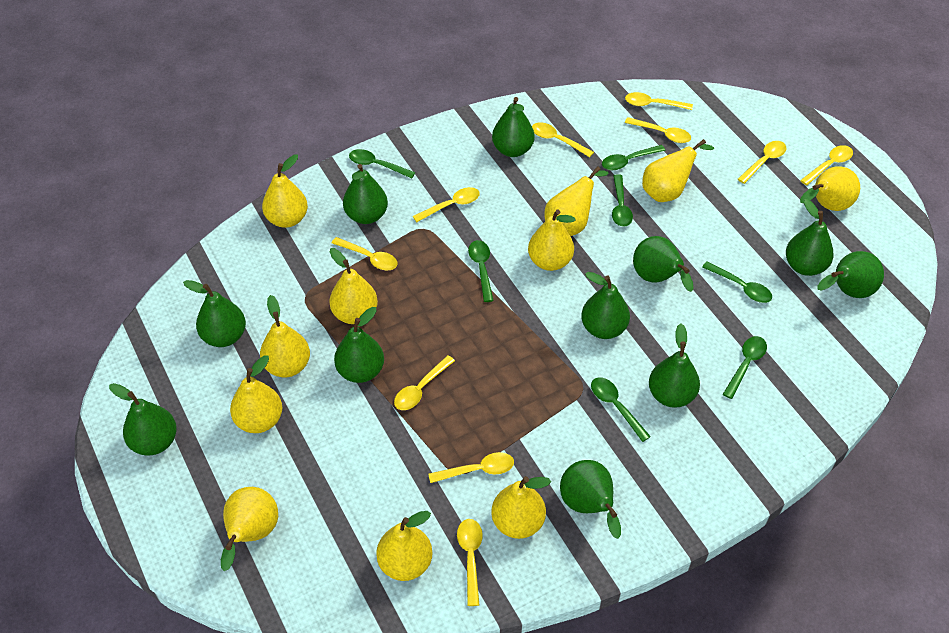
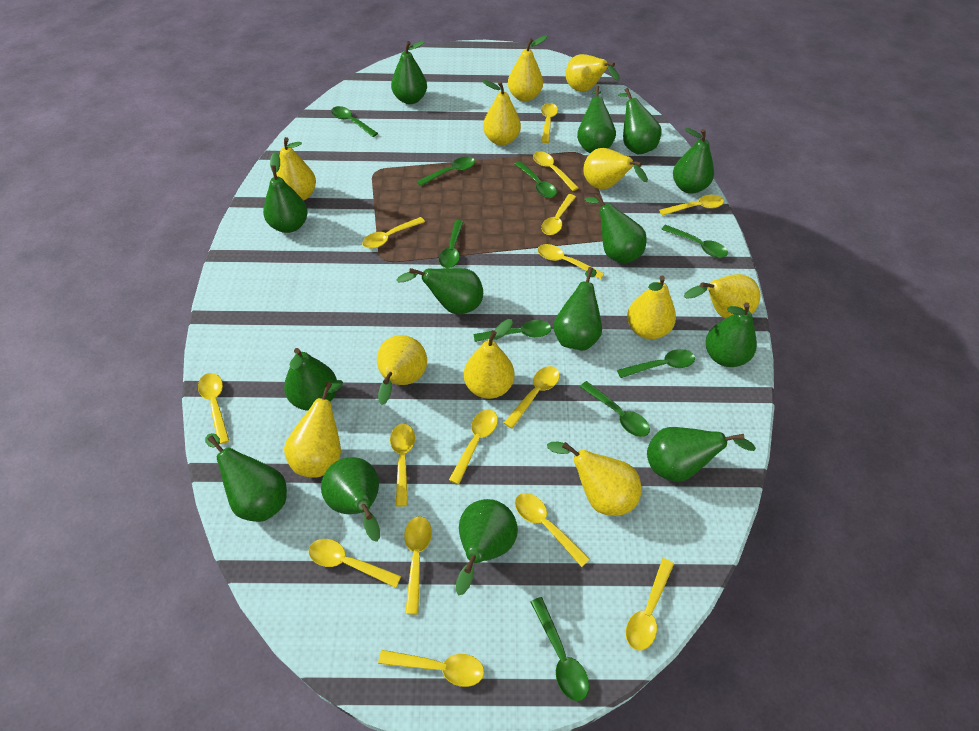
green pear: [109,383,177,455] [183,280,246,347] [334,307,384,383] [343,164,388,224] [492,97,535,157] [560,460,621,539] [581,272,630,339] [633,236,693,292] [649,324,700,408] [786,199,834,276] [817,251,884,298] = 11 -> [205,433,287,522] [263,152,308,233] [284,348,337,411] [321,457,380,542] [391,41,427,104] [397,268,483,314] [456,499,518,596] [553,267,602,351] [577,86,616,153] [585,193,647,264] [618,88,662,154] [647,427,756,482] [673,128,714,194] [706,303,757,367] = 14
green spoon: [349,149,415,178] [468,240,494,302] [591,377,651,442] [602,145,666,170] [612,174,633,227] [702,262,772,303] [723,336,767,399] = 7 -> [331,106,378,137] [417,157,475,186] [439,220,463,268] [473,320,551,342] [515,161,557,198] [530,597,589,701] [580,381,650,437] [617,349,695,378] [661,225,728,258] = 9
yellow spoon: [332,237,398,270] [394,355,455,410] [413,187,480,222] [428,452,514,483] [457,519,483,606] [532,122,594,157] [625,92,693,110] [625,117,691,143] [738,141,786,184] [800,145,853,186] = 10 -> [198,373,229,445] [308,539,401,588] [362,217,425,249] [378,650,484,687] [390,424,415,507] [404,516,432,614] [449,410,498,484] [504,366,560,429] [515,493,590,567] [533,151,579,191] [537,244,604,279] [541,103,558,143] [541,194,576,235] [626,558,674,651] [659,195,724,216] = 15

